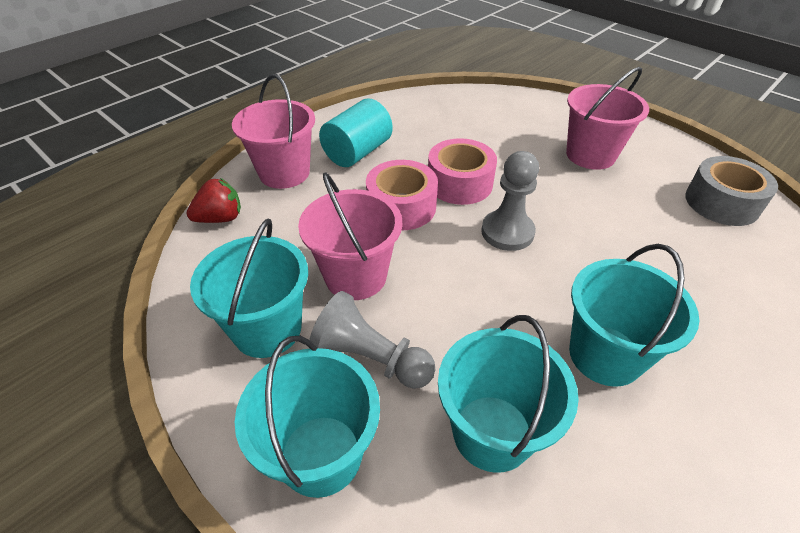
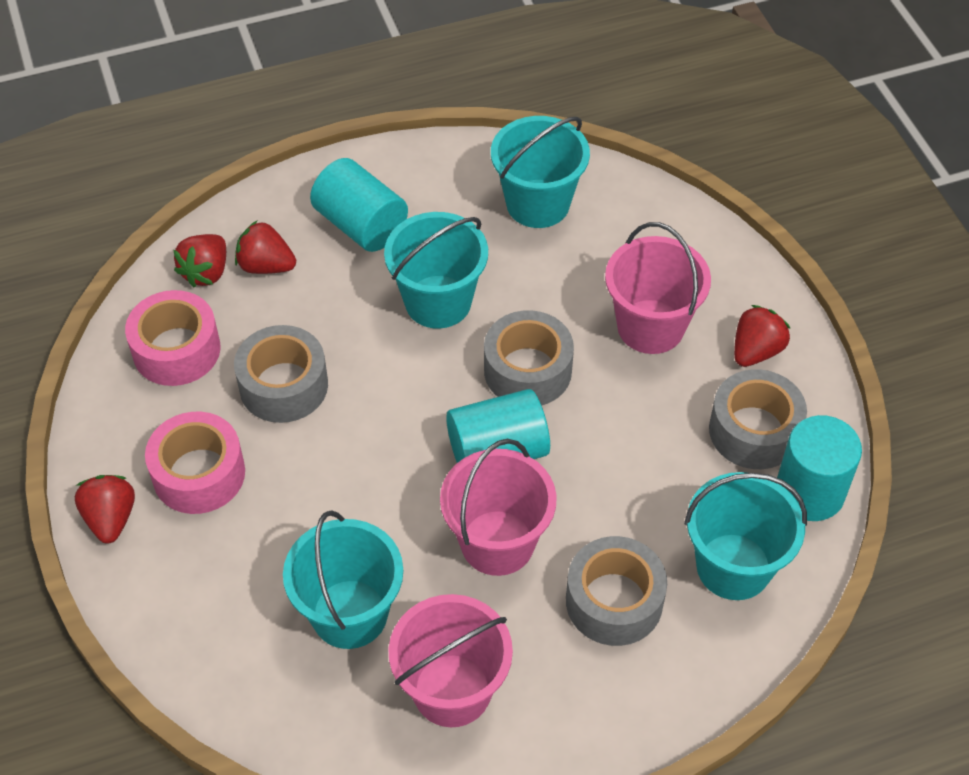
grey pawn: [309,291,435,389] [481,151,539,251] = 2 -> none = 0
grey tape: [685,156,778,226] = 1 -> [234,325,328,423] [484,310,574,406] [566,536,667,646] [709,369,807,469] = 4
red strawberry: [187,178,241,223] = 1 -> [75,475,135,543] [173,234,226,287] [235,221,296,274] [734,305,790,367] = 4
turquoise cylinder: [319,98,393,167] = 1 -> [310,158,408,252] [446,389,550,463] [777,415,862,521] = 3

